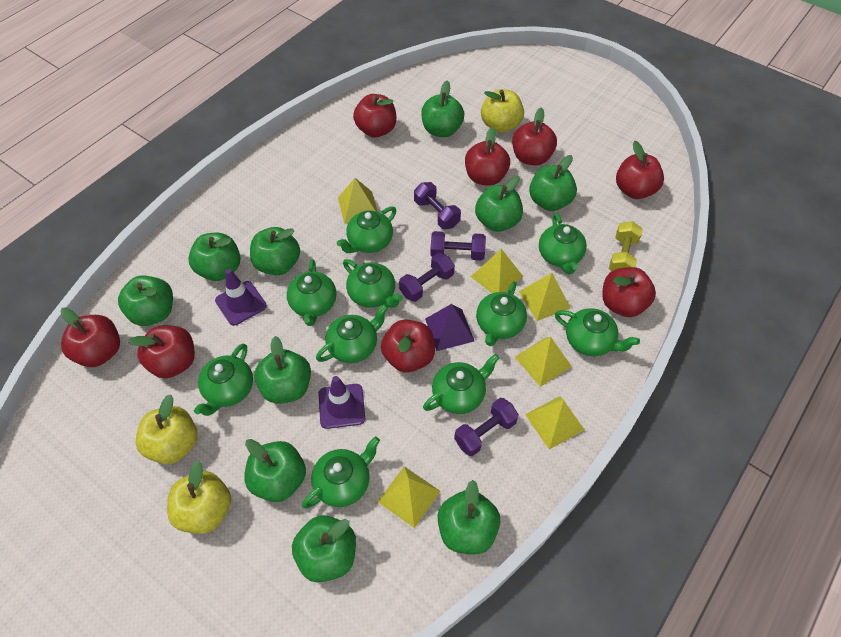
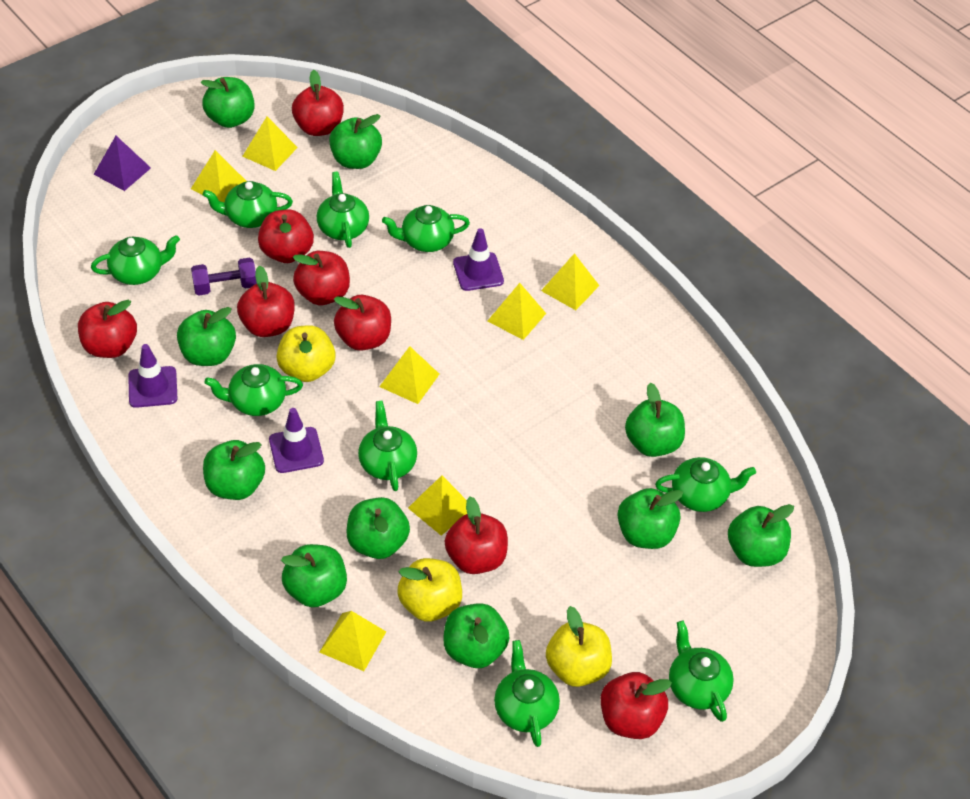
green teapot: [194,343,253,416] [287,259,337,326] [302,436,380,509] [316,304,388,363] [337,206,396,253] [343,259,403,308] [423,354,499,414] [476,281,527,346] [539,213,587,274] [555,308,640,356] = 10 -> [91,235,180,285] [203,181,293,228] [204,364,303,416] [317,172,369,248] [358,401,417,491] [382,205,470,252] [494,640,560,747] [655,457,756,512] [669,621,734,722] = 9
purple dumbbell: [399,253,455,302] [414,182,461,229] [430,231,486,261] [454,398,519,456] = 4 -> [191,258,257,296] = 1
purple traffic cone: [215,269,267,326] [318,376,365,429] = 2 -> [128,344,178,408] [269,408,324,473] [453,228,504,291] = 3
yellow dumbbell: [609,221,643,271] = 1 -> none = 0
yellow pyramid: [338,178,378,224] [378,466,440,528] [471,249,523,293] [515,337,572,387] [519,273,571,321] [525,396,584,450] = 6 -> [191,150,246,202] [242,117,298,171] [319,611,386,671] [379,346,439,404] [408,475,467,536] [488,283,546,340] [541,253,600,310] = 7

